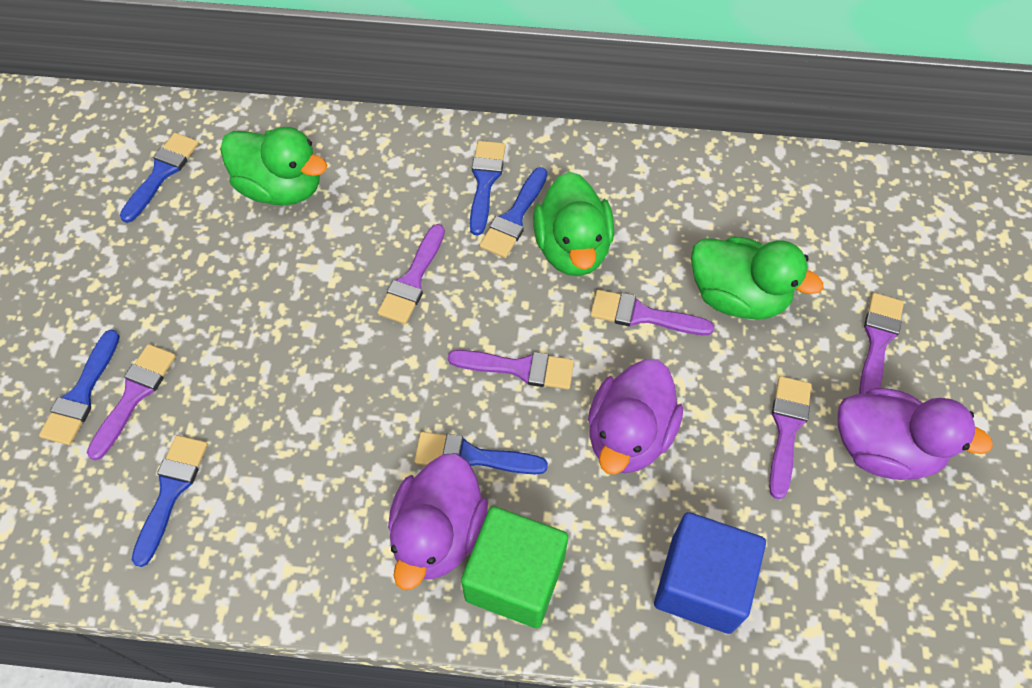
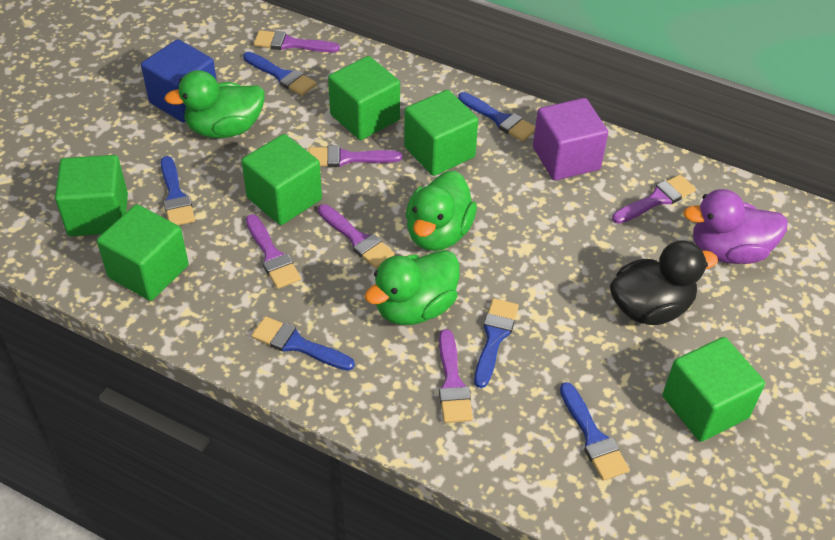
black duck: none = 0 -> [610,240,718,325] = 1
green cube: [461,506,568,628] = 1 -> [55,155,128,236] [97,204,189,301] [241,134,322,225] [328,56,400,140] [404,90,478,176] [663,337,765,442] = 6
purple cube: none = 0 -> [533,98,608,180] = 1
purple duck: [388,453,488,590] [588,359,683,475] [838,388,993,480] = 3 -> [683,189,788,264] = 1

